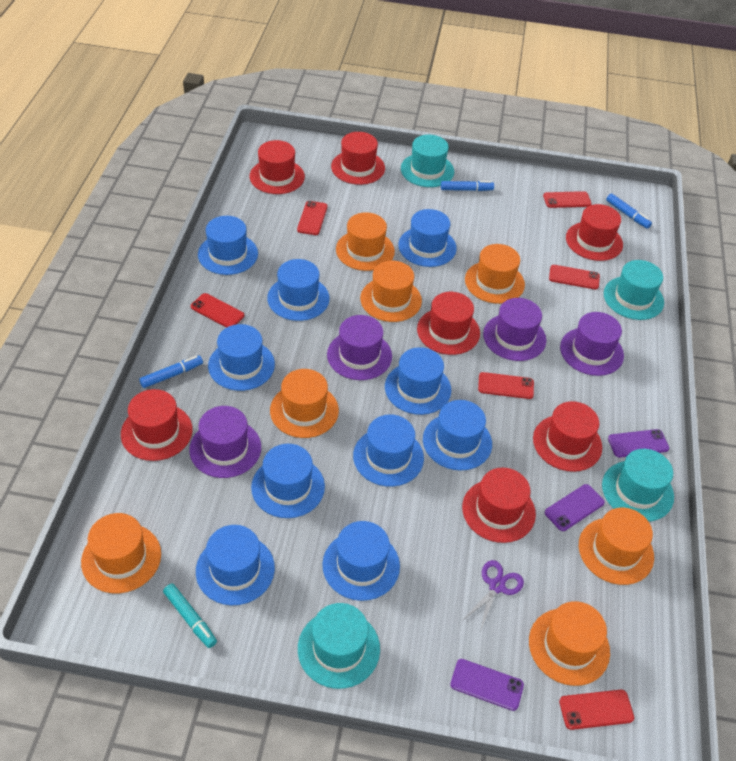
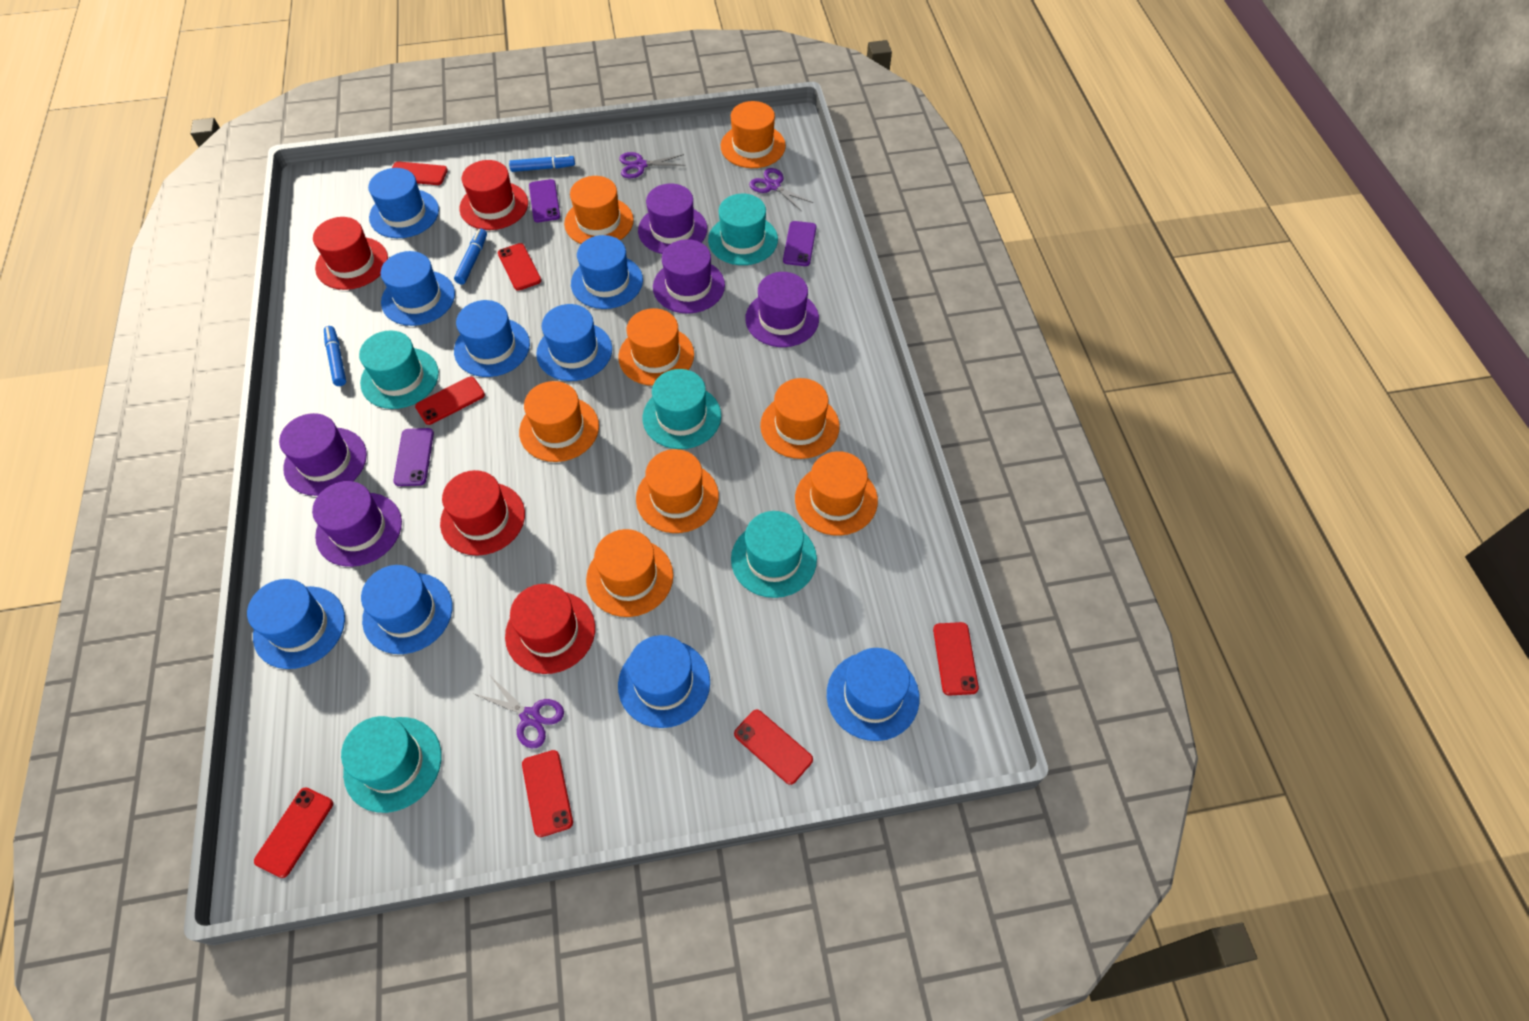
blue hat: [196,525,275,605] [198,216,258,275] [208,324,275,391] [251,444,325,518] [267,259,330,321] [322,521,400,601] [353,414,424,487] [385,347,451,415] [398,209,457,267] [423,400,492,471] = 10 -> [247,579,345,669] [361,565,453,654] [368,168,439,238] [381,251,455,326] [454,300,530,377] [536,304,612,381] [571,235,643,309] [618,635,710,728] [827,648,920,741] = 9
orange hat: [81,513,161,593] [270,369,339,438] [336,212,395,271] [360,261,422,322] [465,244,525,304] [529,601,610,686] [579,508,654,585] = 7 -> [519,381,599,462] [564,176,634,244] [586,529,673,617] [618,308,694,386] [636,449,719,533] [721,101,786,168] [760,378,840,459] [795,451,878,536] = 8
purple hat: [189,406,261,478] [327,315,392,380] [483,298,546,361] [560,312,624,376] = 4 -> [279,413,367,496] [312,481,402,567] [638,184,707,254] [653,239,725,314] [745,272,819,347] = 5
purple scissors: [463,560,524,631] = 1 -> [475,676,564,749] [619,152,686,178] [749,168,813,211] = 3
red hat: [121,389,193,461] [250,140,305,194] [331,132,385,185] [417,292,480,355] [462,468,536,543] [533,401,602,472] [566,204,623,261] = 7 -> [313,217,388,290] [440,470,525,556] [459,160,528,230] [505,584,595,674] = 4
red phone: [191,293,244,328] [297,201,328,235] [478,372,534,399] [543,191,592,208] [549,265,600,289] [559,690,634,730] = 6 -> [254,787,333,878] [392,161,448,185] [415,377,485,425] [498,243,541,291] [522,750,573,837] [734,709,813,785] [933,622,979,696] = 7
turquoise hat: [298,603,380,689] [401,135,454,187] [602,449,674,522] [604,260,664,320] = 4 -> [341,716,442,813] [359,330,439,409] [643,369,721,449] [708,194,778,265] [731,511,817,598] = 5
turquoise marker: [163,583,217,648] = 1 -> none = 0

